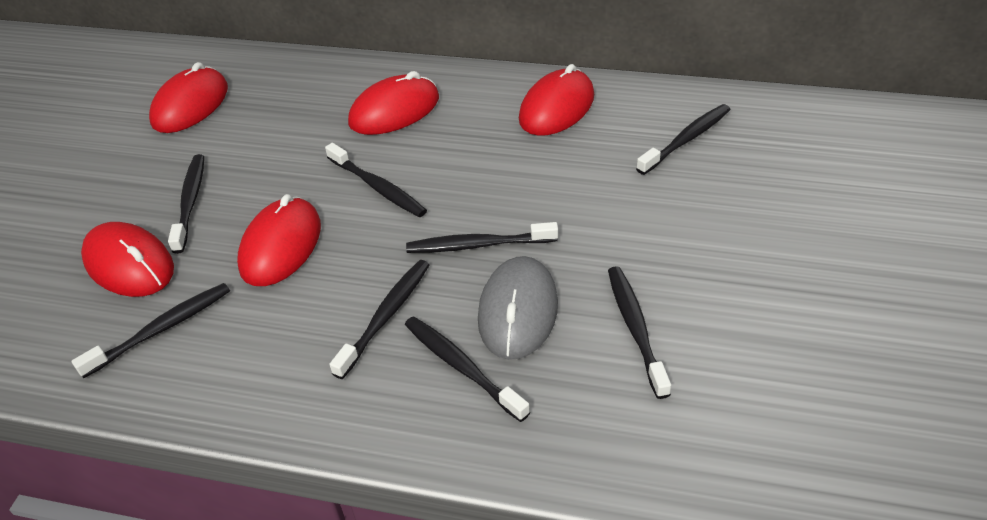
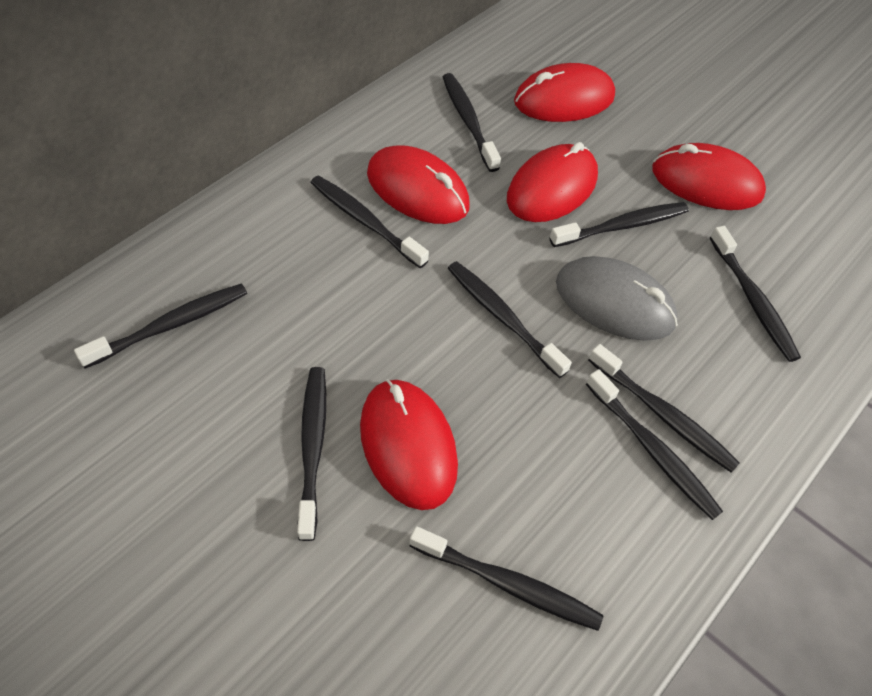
black toothbrush: [71,283,230,379] [168,154,204,254] [325,143,427,217] [329,260,430,379] [405,316,530,422] [406,222,558,253] [608,266,671,399] [636,104,731,175] = 8 -> [74,283,247,368] [297,367,326,541] [310,176,429,268] [409,526,603,631] [443,73,501,172] [448,261,572,378] [549,202,689,247] [586,369,723,520] [588,344,740,473] [710,226,801,362] = 10

